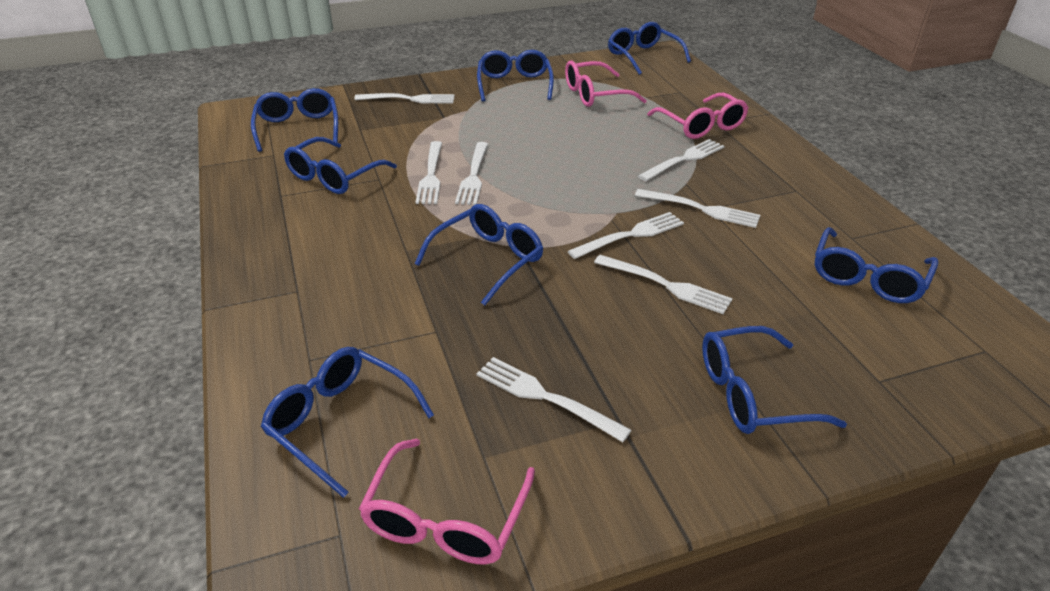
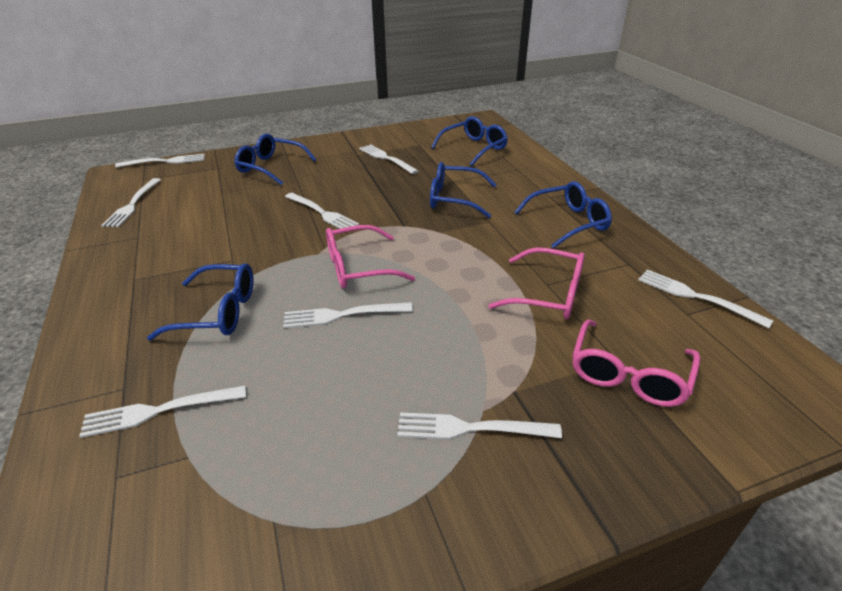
blue glasses: [251,88,338,152] [261,347,434,498] [284,137,397,194] [415,204,543,305] [477,50,554,102] [608,22,691,75] [702,326,847,434] [815,227,939,303] = 8 -> [147,263,254,341] [234,134,316,185] [430,162,496,218] [431,116,508,166] [515,181,612,249] = 5

